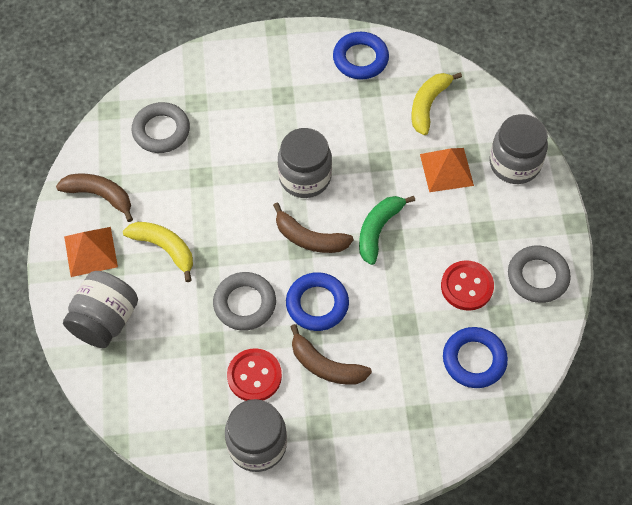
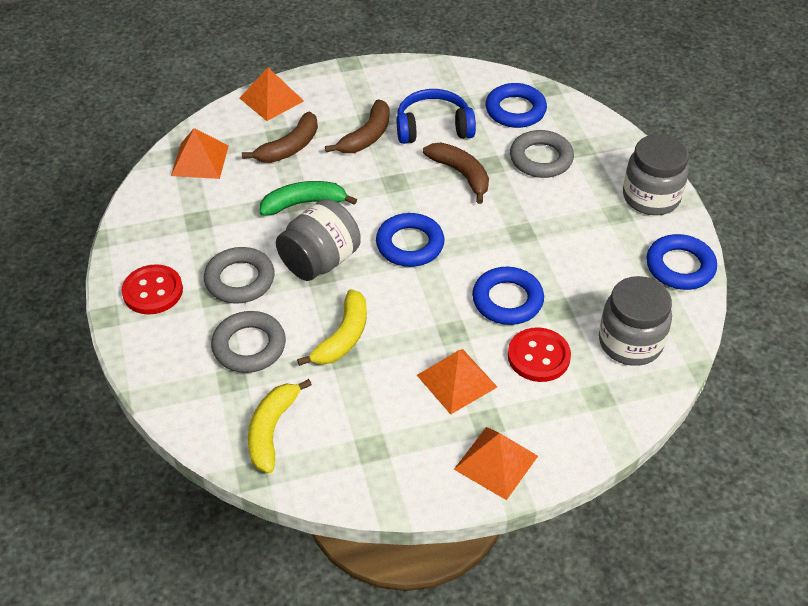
blue headphones: none = 0 -> [397,89,476,144] = 1
blue ring: [286,272,349,331] [333,32,389,79] [443,327,508,388] = 3 -> [376,213,444,267] [472,267,544,325] [486,83,547,128] [646,234,717,290] = 4
grey jar: [63,271,138,348] [225,399,287,472] [278,128,332,198] [490,114,548,184] = 4 -> [276,199,361,281] [599,276,672,366] [623,134,689,215] = 3
orange pyramid: [64,227,118,277] [420,148,474,192] = 2 -> [171,128,229,179] [240,68,304,121] [417,349,497,414] [454,427,538,500] = 4

